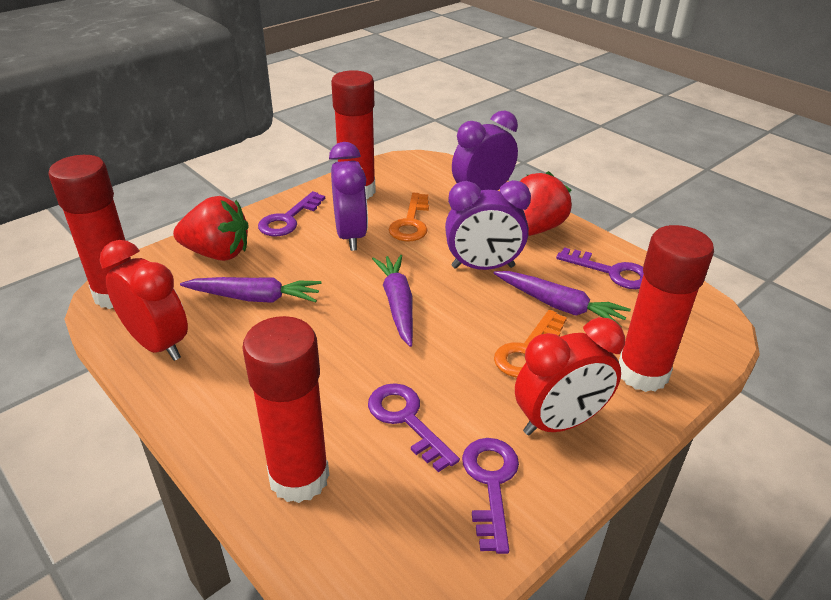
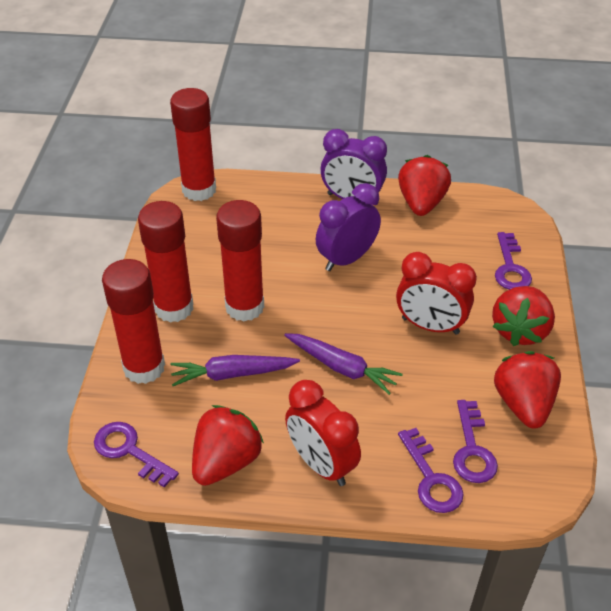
orange key: [389,193,429,241] [494,310,567,378] = 2 -> none = 0
purple carrot: [180,277,321,303] [372,255,413,347] [494,271,631,327] = 3 -> [171,355,300,386] [284,333,403,395] = 2
purple clock: [329,142,368,251] [445,180,531,270] [452,110,518,190] = 3 -> [316,183,381,271] [320,129,387,199] = 2
red strawberry: [173,196,249,261] [520,171,572,236] = 2 -> [192,405,264,486] [398,155,451,216] [492,286,555,346] [494,351,561,429] = 4

